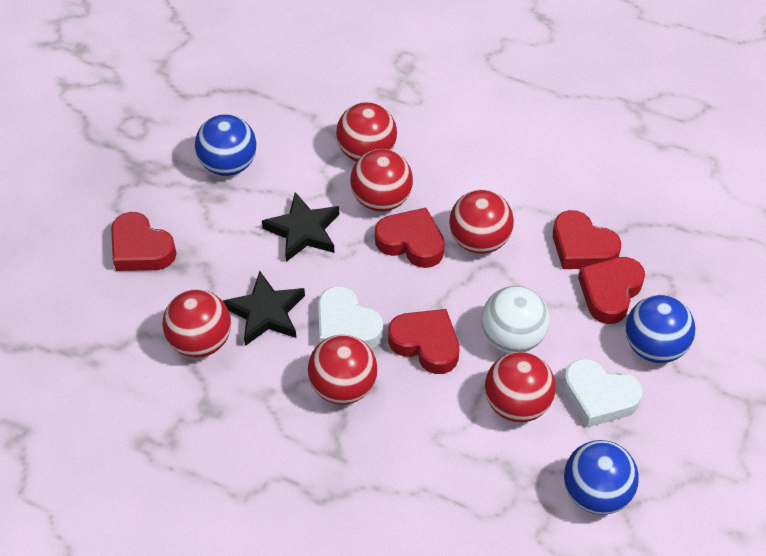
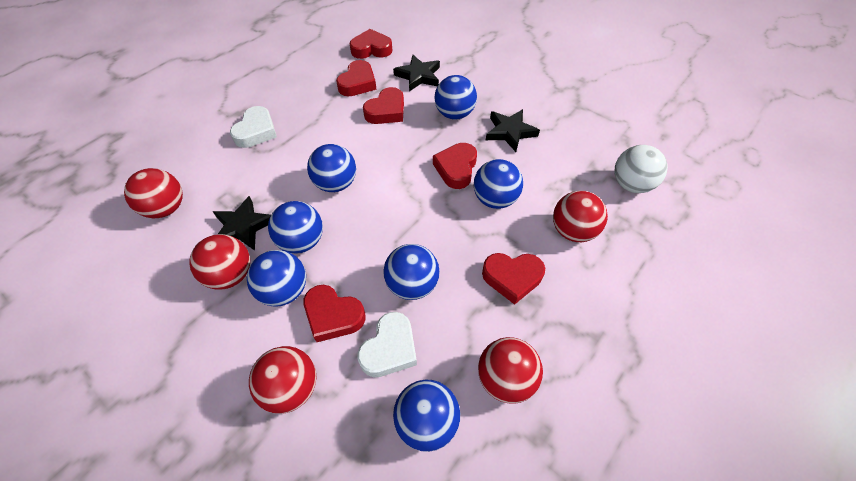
black star: [223,271,305,346] [262,192,339,262] = 2 -> [213,196,271,251] [393,55,440,92] [486,109,540,152] = 3
blue ball: [195,114,257,176] [564,440,639,515] [626,295,695,363] = 3 -> [247,250,306,307] [268,201,323,254] [307,144,356,192] [383,244,439,300] [393,380,460,452] [435,75,477,120] [474,159,523,209] = 7
red ball: [162,289,231,358] [308,335,377,405] [336,102,397,162] [350,149,413,212] [449,190,514,254] [485,352,555,422] = 6 -> [124,168,183,218] [189,234,250,289] [249,346,316,414] [478,337,543,404] [553,191,608,242] = 5
red heart: [111,212,177,271] [375,208,445,268] [388,309,459,374] [553,210,621,269] [578,257,645,324] = 5 -> [304,285,366,342] [336,60,377,96] [349,29,392,59] [363,87,404,124] [433,143,477,189] [482,253,545,305] = 6

